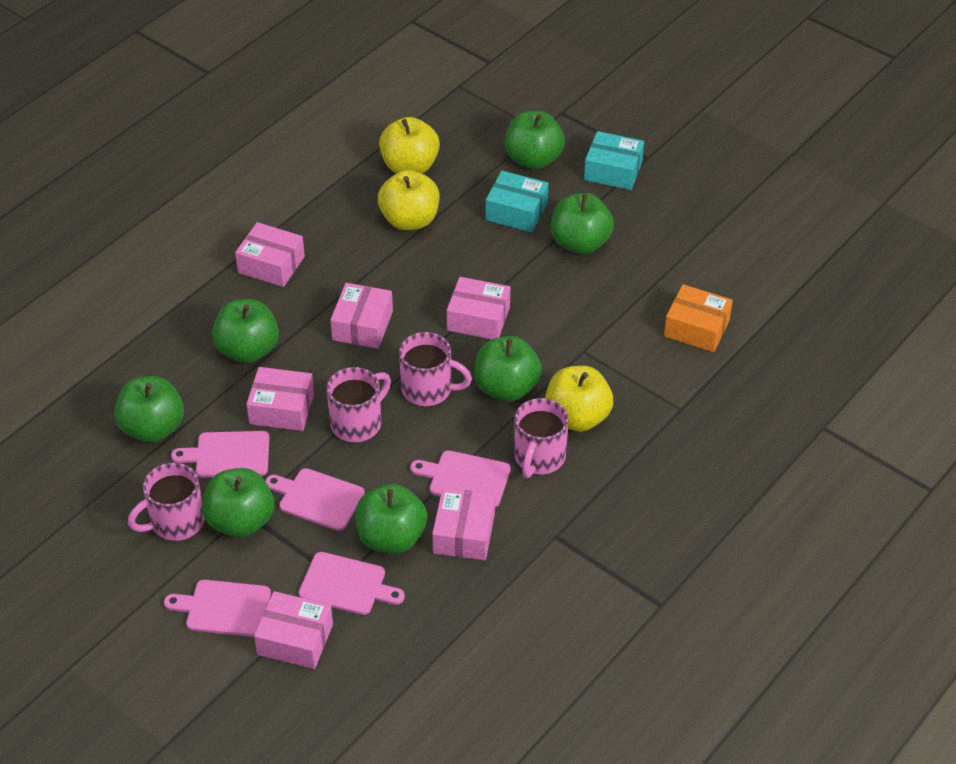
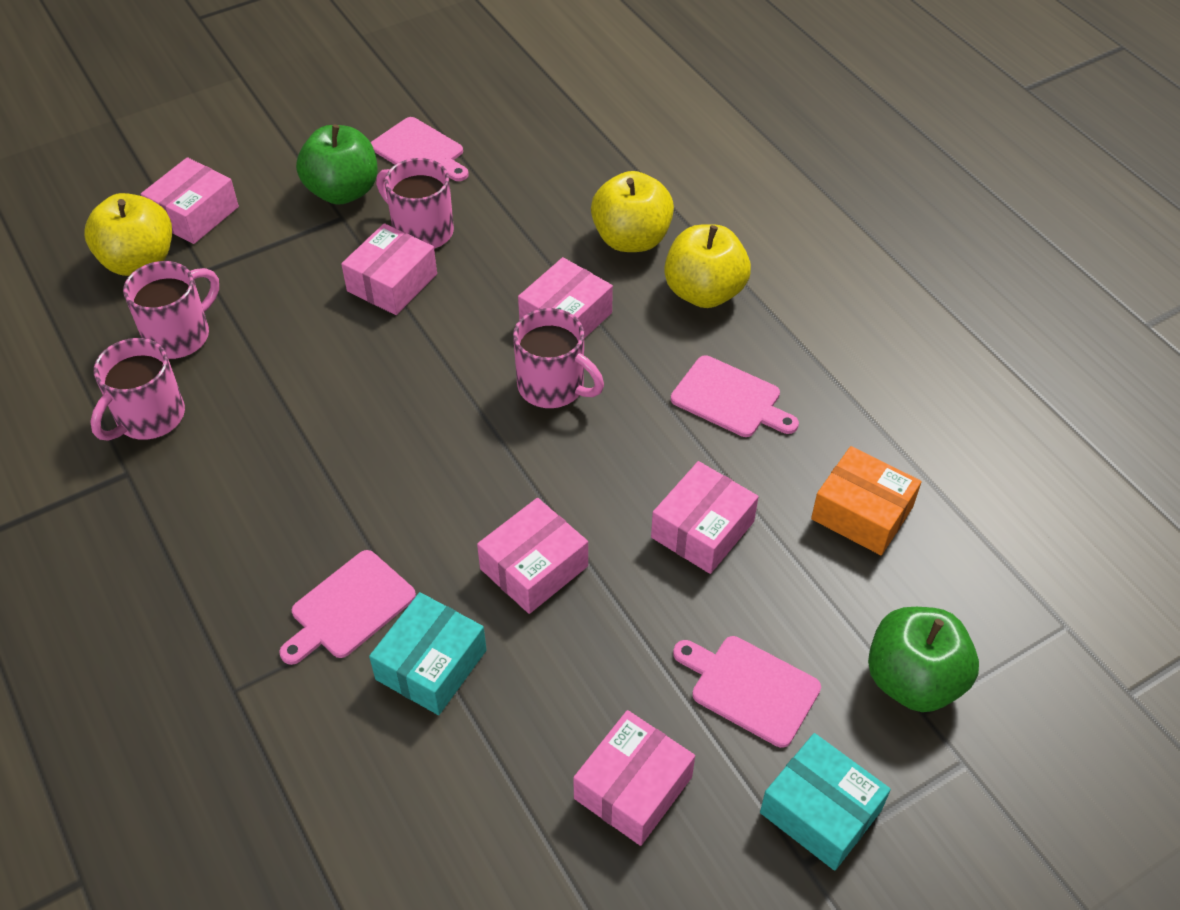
green apple: [114,376,184,442] [202,468,274,538] [212,299,279,363] [355,484,427,554] [474,336,542,401] [505,111,565,169] [551,193,614,254] = 7 -> [296,125,378,205] [868,607,979,712] = 2
pink cutting board: [164,580,271,637] [171,431,270,478] [265,468,365,531] [299,552,405,615] [410,450,511,507] = 5 -> [280,550,416,665] [371,117,469,181] [671,355,799,437] [673,636,821,748] = 4

